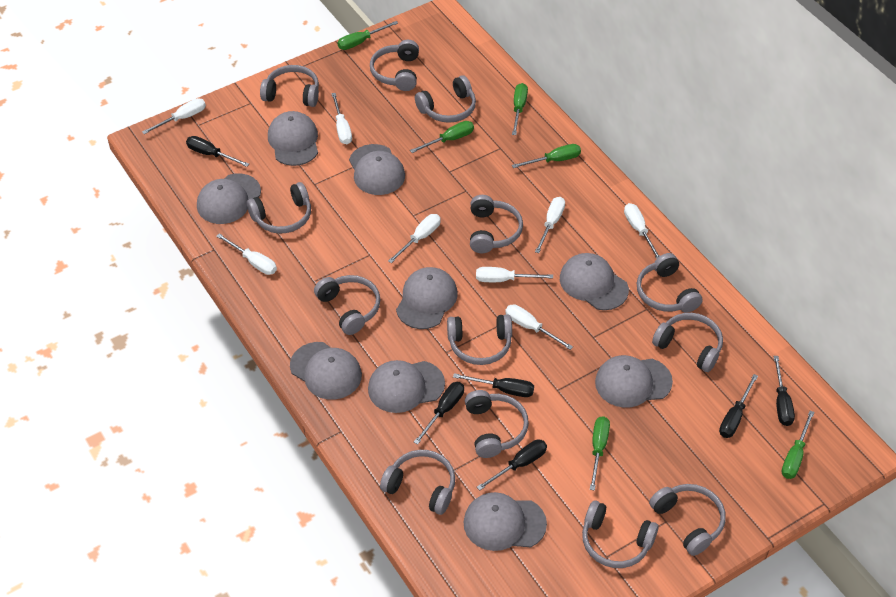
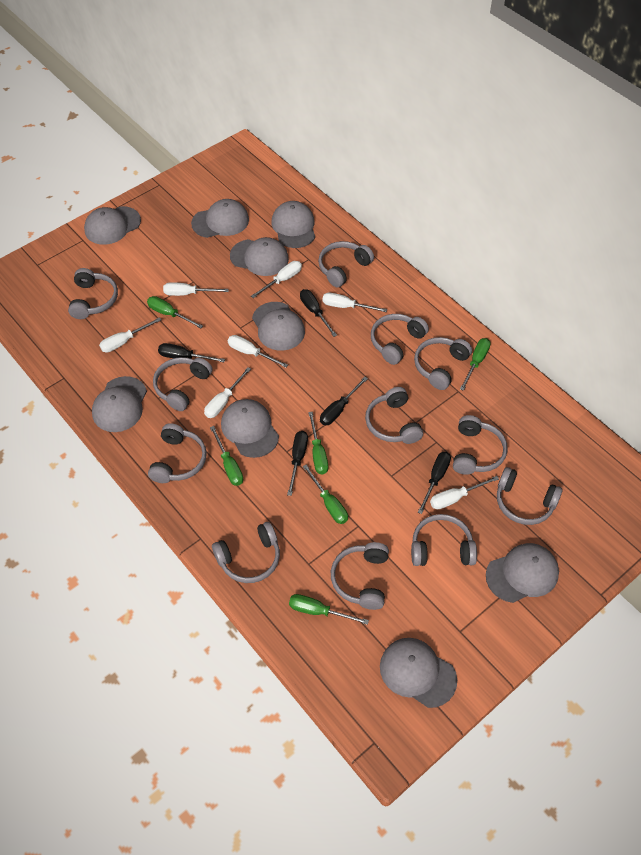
black screwdriver: [186,136,249,167] [414,382,464,445] [453,373,534,397] [477,439,547,490] [719,374,758,438] [773,356,795,426] = 6 -> [158,343,225,362] [287,431,308,496] [300,289,337,337] [320,377,368,425] [418,452,451,514] = 5
grey headphones: [247,182,311,234] [260,65,319,107] [314,275,380,335] [370,40,419,91] [380,450,455,515] [415,75,476,123] [447,314,512,365] [465,390,529,458] [470,195,523,253] [582,501,659,568] [637,253,702,313] [649,484,726,556] [652,313,723,372] = 13 -> [68,268,118,319] [148,423,207,483] [153,357,213,411] [212,522,280,583] [318,241,374,288] [331,542,389,610] [365,387,423,444] [371,314,429,365] [411,514,477,566] [414,337,472,390] [453,415,508,475] [497,467,563,525] = 12
white screwdriver: [142,98,206,134] [216,233,277,275] [331,93,352,144] [388,214,441,263] [476,267,553,282] [505,304,573,350] [535,197,565,253] [624,203,660,259] = 8 -> [99,317,161,352] [163,282,229,296] [204,367,251,418] [228,335,288,368] [251,261,302,298] [322,292,387,312] [430,476,499,509] = 7

